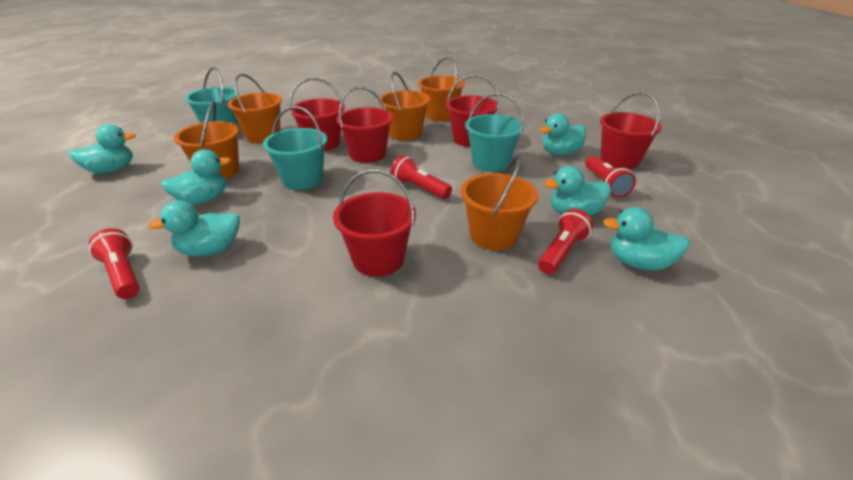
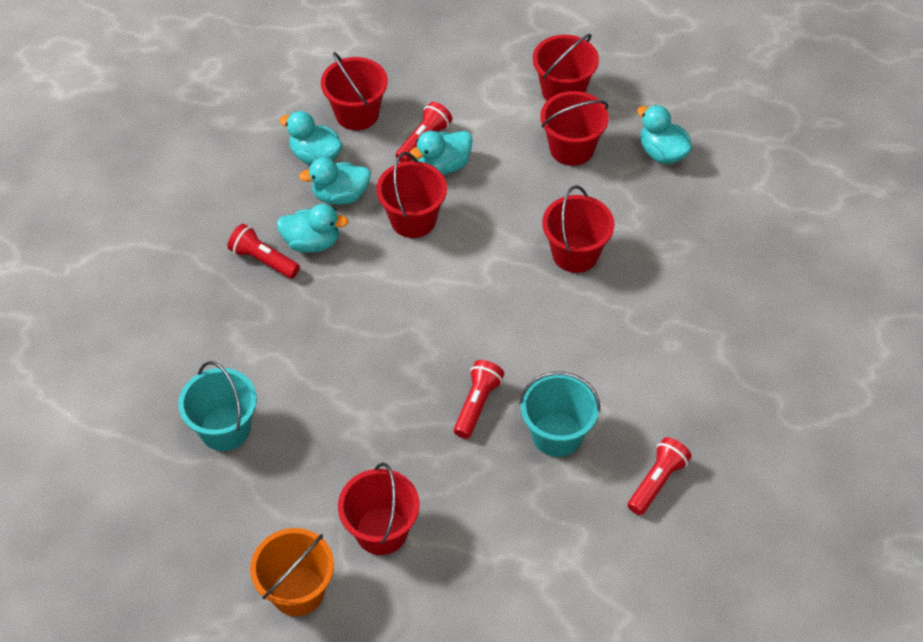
orange bucket: [174,101,239,179] [228,74,282,143] [379,72,430,141] [418,57,465,121] [461,155,538,251] = 5 -> [250,528,334,616] = 1
red bucket: [289,78,345,151] [333,169,416,277] [336,86,393,163] [446,75,499,147] [600,92,662,169] = 5 -> [321,52,388,130] [338,463,419,555] [376,152,447,238] [533,34,599,101] [540,91,609,166] [542,185,614,273] = 6
turquoise bucket: [185,67,239,127] [263,106,327,190] [465,93,524,172] = 3 -> [178,361,257,451] [519,372,600,457] = 2
turquoise duck: [68,124,136,174] [148,200,240,256] [161,149,231,205] [540,113,586,155] [544,166,611,216] [603,207,690,270] = 6 -> [277,204,349,253] [279,111,343,165] [299,157,371,205] [409,131,473,175] [637,105,692,164] = 5

